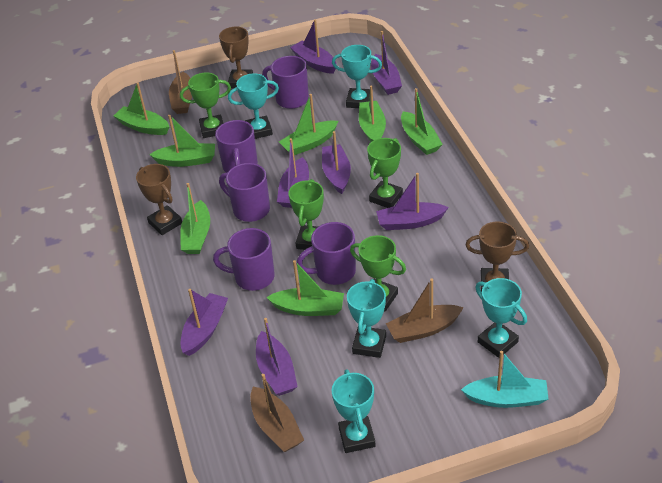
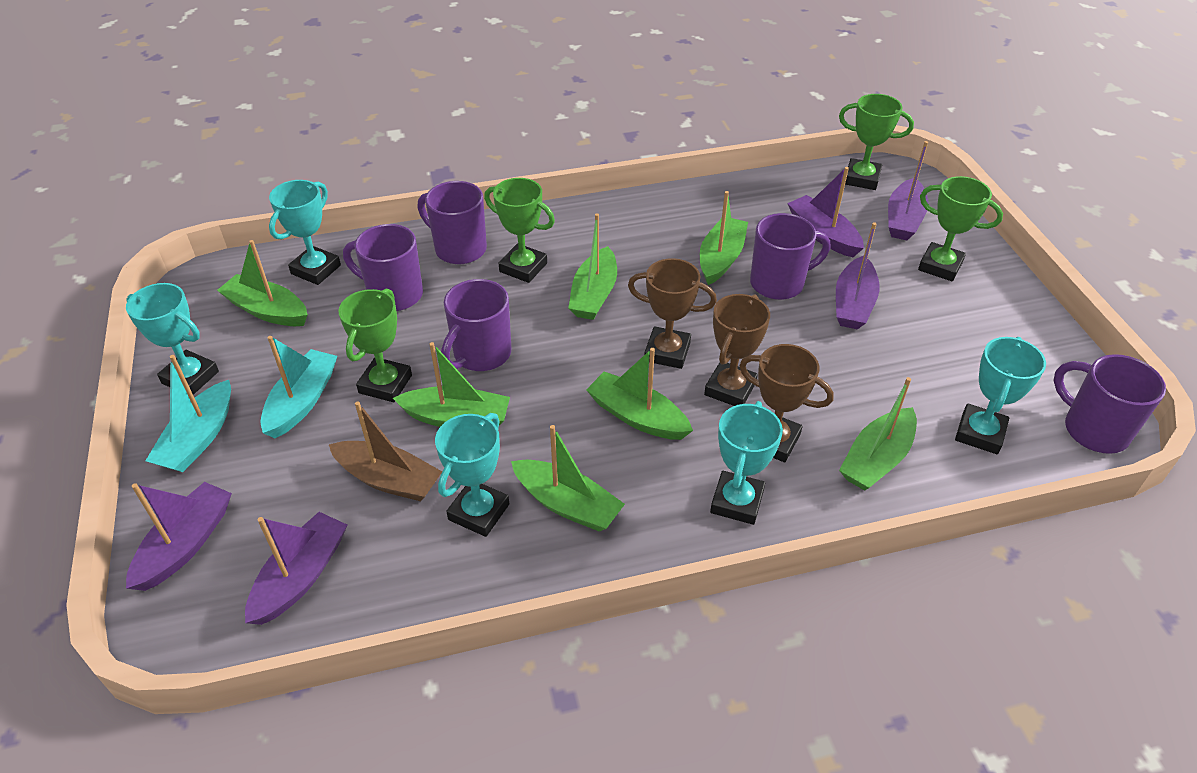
brown boat: [169,50,192,114] [250,374,304,452] [386,278,464,343] = 3 -> [329,401,442,501] = 1
purple boat: [180,289,228,356] [256,318,298,396] [277,138,309,208] [290,20,337,74] [322,131,351,194] [371,31,402,95] [376,173,449,230] = 7 -> [126,482,232,591] [245,512,347,625] [787,167,864,257] [836,222,880,329] [888,141,928,240] = 5
turquoise boat: [461,351,548,408] = 1 -> [145,355,231,472] [261,336,337,438] = 2

